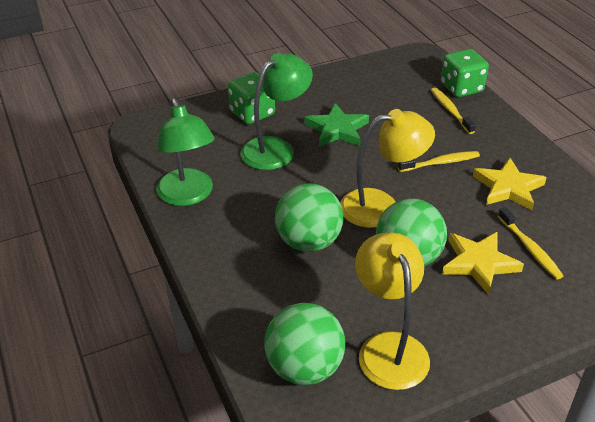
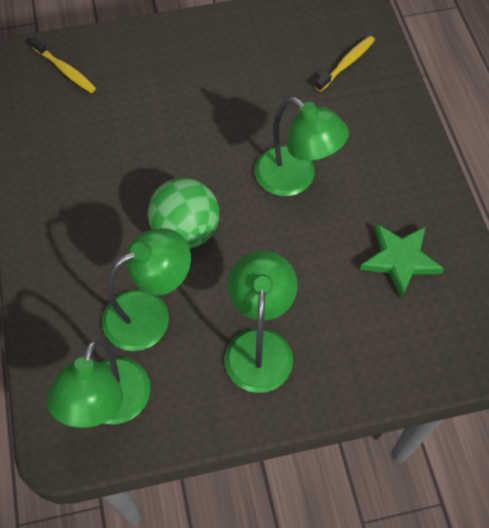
green ball: [264,303,345,385] [275,183,343,252] [376,199,447,266] = 3 -> [148,178,219,249] = 1
green dice: [228,72,275,124] [441,49,489,97] = 2 -> none = 0
green lamp: [156,99,215,206] [240,53,313,170] = 2 -> [46,339,151,428] [102,228,191,351] [225,251,298,393] [254,97,349,196] = 4
yellow lamp: [340,109,435,228] [355,233,430,390] = 2 -> none = 0
yellow star: [442,232,524,295] [473,158,547,211] = 2 -> none = 0
yellow toothbrush: [398,151,480,172] [431,88,476,134] [498,207,563,279] = 3 -> [30,37,96,93] [315,36,375,92] = 2

